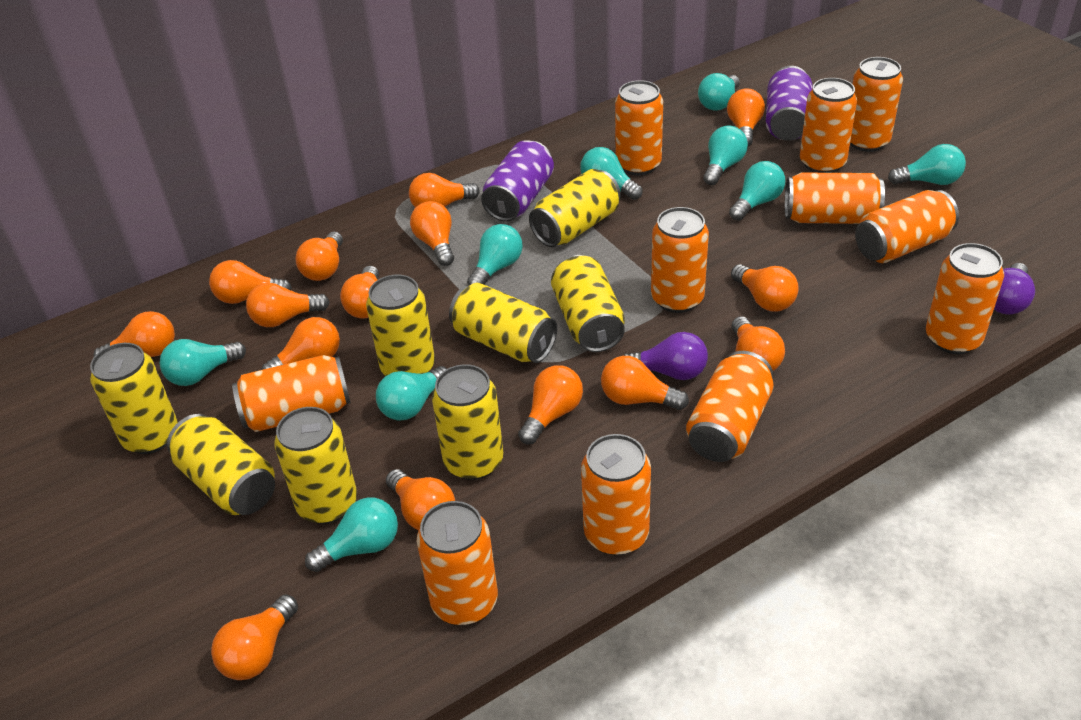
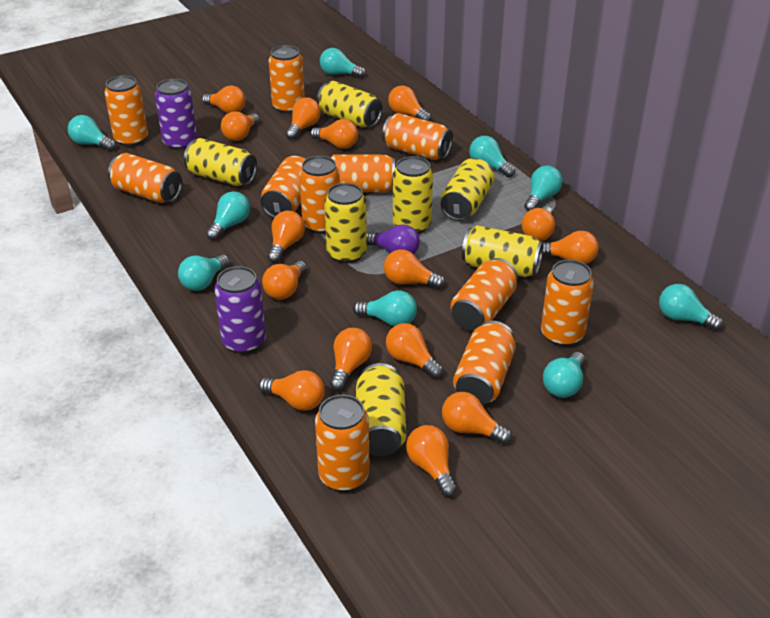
purple light bulb: [623,332,708,380] [994,263,1035,314] = 2 -> [367,224,420,254] = 1
yellow can: [90,343,178,454] [167,414,275,515] [274,407,357,524] [366,275,435,376] [432,364,503,480] [449,283,557,363] [529,169,621,247] [551,255,625,352] = 8 -> [184,138,257,186] [317,81,382,127] [324,183,367,263] [356,363,406,456] [393,156,433,234] [441,158,494,221] [462,225,544,277] = 7

